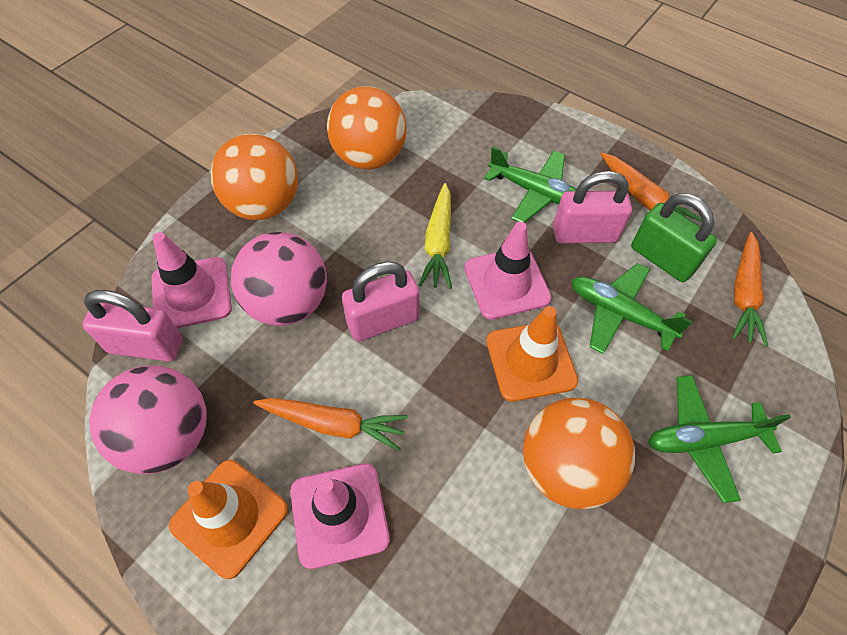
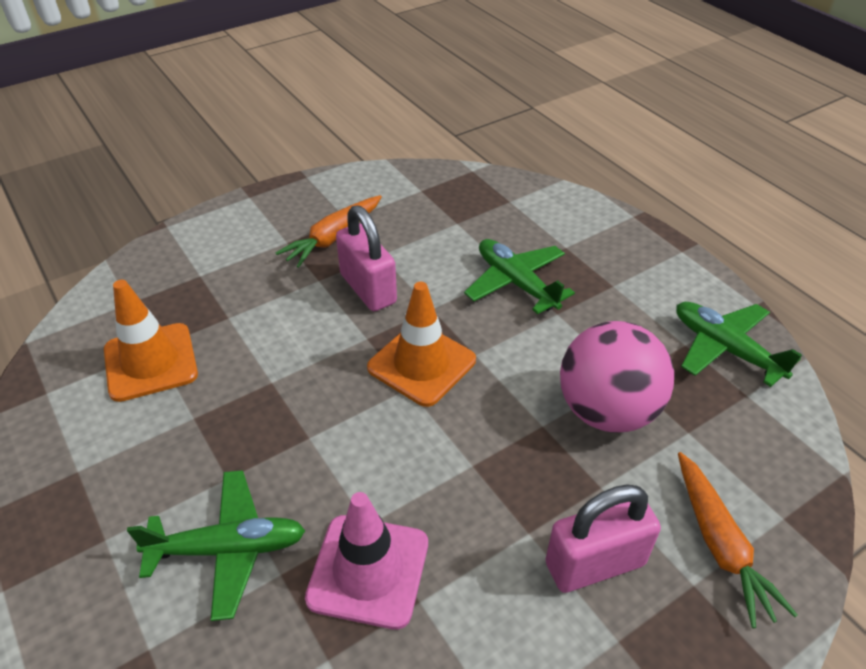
green padlock: [631,193,717,282] = 1 -> none = 0
orange ball: [211,134,298,220] [327,86,407,169] [523,398,635,509] = 3 -> none = 0
orange carrot: [253,398,408,451] [601,153,702,222] [732,232,768,347] = 3 -> [276,195,382,268] [678,452,797,628] = 2
pink ball: [89,365,206,474] [231,232,327,326] = 2 -> [560,321,674,433] = 1
pink padlock: [83,290,183,362] [342,261,420,341] [553,171,632,243] = 3 -> [336,205,397,311] [546,484,661,593] = 2
pink traffic cone: [152,232,232,328] [290,463,390,569] [464,222,552,320] = 3 -> [305,492,428,630] = 1
yellow carrot: [419,183,452,289] = 1 -> none = 0

